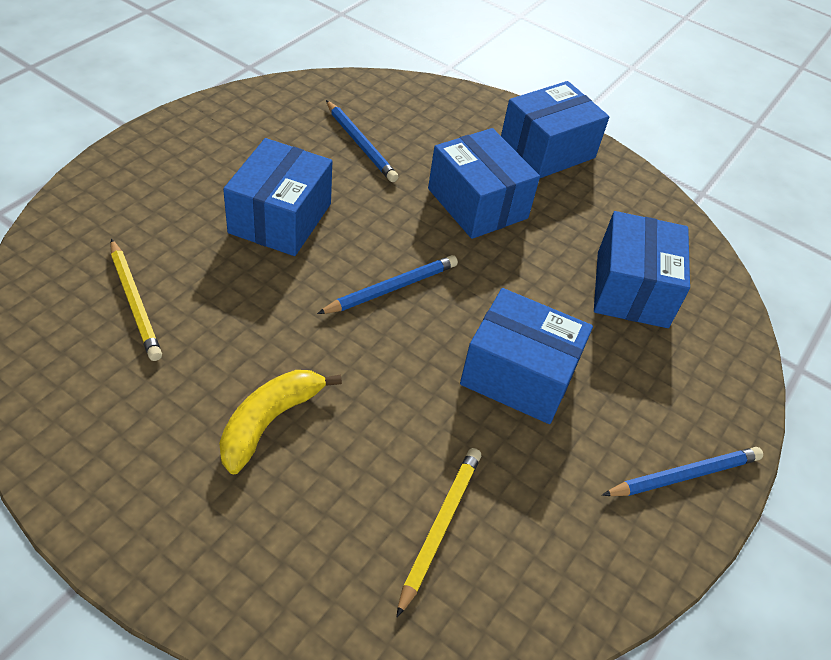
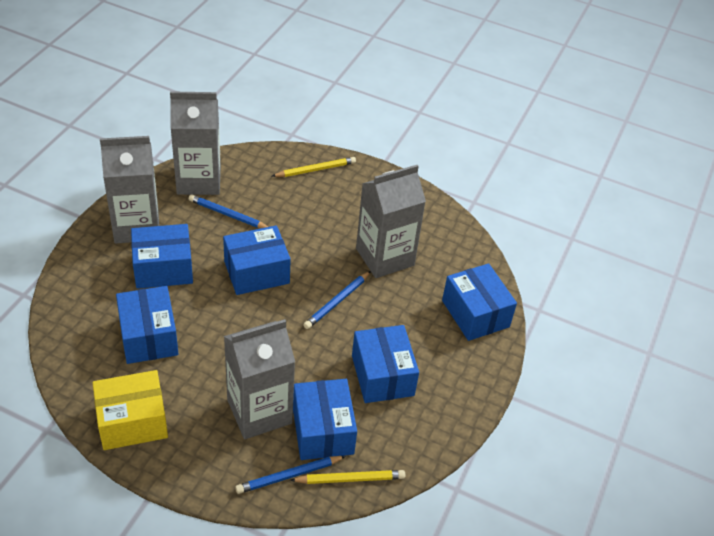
blue box: [223,138,332,256] [428,128,540,239] [460,288,593,424] [501,81,609,178] [594,211,690,328] = 5 -> [116,286,179,364] [131,224,193,289] [223,225,291,295] [293,379,357,460] [352,325,419,403] [442,263,517,341] = 6
grey carton: none = 0 -> [100,136,159,244] [170,91,221,195] [224,319,295,439] [356,165,426,278] = 4
yellow banana: [219,370,342,475] = 1 -> none = 0
yellow box: none = 0 -> [93,370,168,450] = 1

